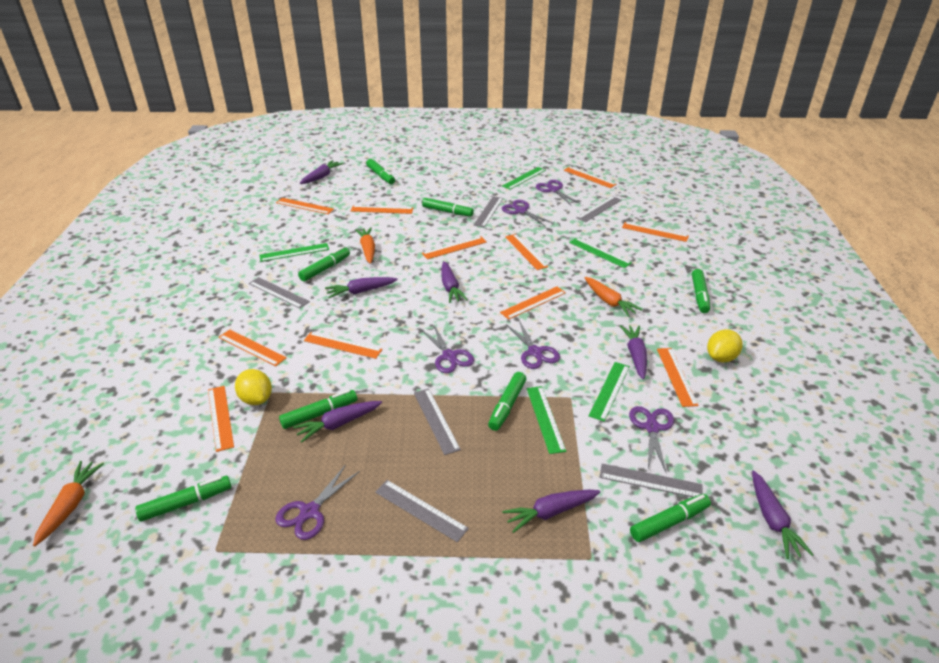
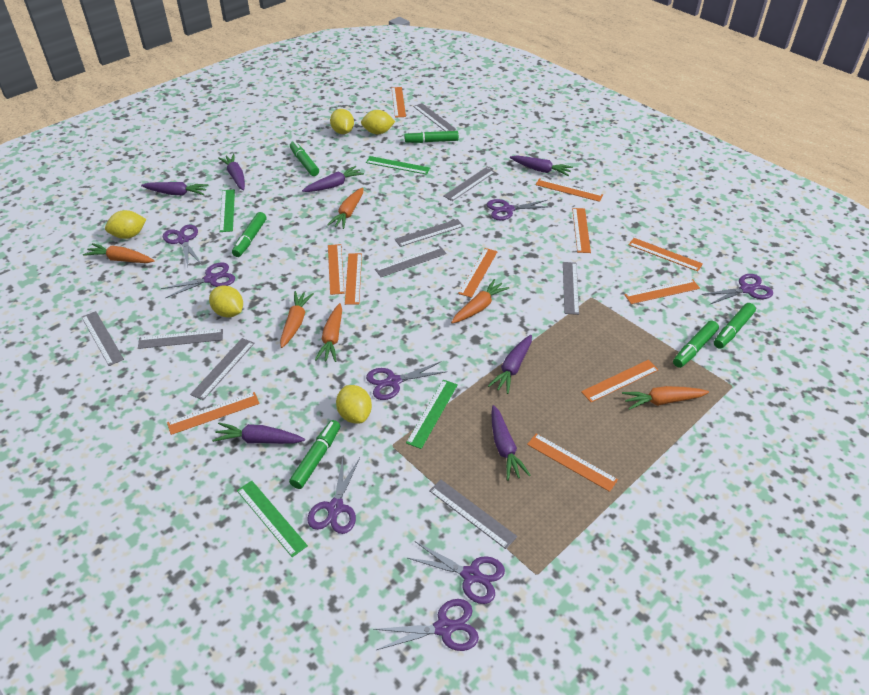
green marker: [135,476,231,522] [279,390,357,429] [298,247,350,281] [366,159,395,184] [422,198,474,217] [488,372,526,431] [630,494,711,542] [692,269,710,313] = 8 -> [232,212,267,257] [289,420,340,489] [290,141,319,176] [404,131,459,143] [673,321,719,368] [714,303,756,349] = 6
green ruler: [259,243,329,262] [502,167,546,190] [527,386,566,454] [569,238,632,268] [589,362,630,422] = 5 -> [219,189,235,232] [237,481,308,557] [366,156,430,175] [406,380,458,449] = 4
grey ruler: [249,277,310,308] [375,480,469,542] [414,388,461,455] [473,196,503,227] [577,196,621,222] [600,464,703,497] = 6 -> [82,311,124,366] [138,329,223,349] [190,338,255,400] [375,246,447,277] [394,219,464,247] [413,103,456,131] [429,480,517,549] [443,167,495,201] [563,262,579,315] = 9
orange carrot: [33,461,104,546] [355,227,375,264] [585,277,643,317] = 3 -> [83,243,154,263] [280,291,314,348] [315,303,342,362] [327,188,364,229] [451,279,510,324] [622,386,709,410] = 6
purple scissors: [275,464,360,540] [421,325,474,373] [502,200,553,227] [506,321,560,369] [536,180,581,206] [629,406,674,472] = 6 -> [161,262,235,298] [163,225,202,266] [307,458,360,534] [366,362,447,400] [373,599,479,651] [408,542,505,604] [487,199,552,220] [702,274,773,305] = 8
yellow lemon: [235,369,272,405] [707,329,743,363] = 2 -> [105,210,147,239] [209,285,243,318] [330,109,354,134] [336,385,372,424] [361,110,395,134] = 5

